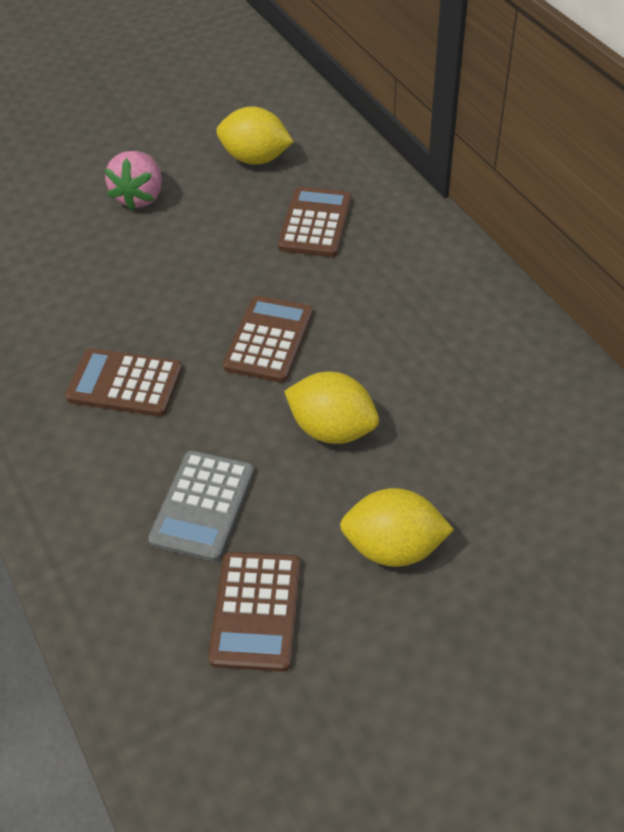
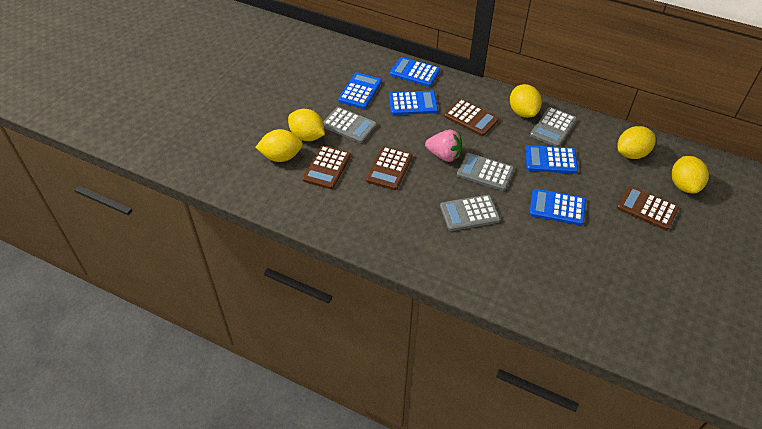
blue calculator: none = 0 -> [338,72,382,109] [389,91,438,115] [390,57,440,87] [525,145,578,174] [529,189,586,226] = 5
grey calculator: [148,451,254,562] = 1 -> [323,107,377,143] [440,195,500,231] [457,153,514,191] [530,107,577,147] = 4
yellow lemon: [216,106,294,165] [284,371,379,444] [340,488,454,567] = 3 -> [255,129,303,162] [288,109,325,141] [510,84,542,118] [617,126,655,159] [672,156,709,194] = 5

